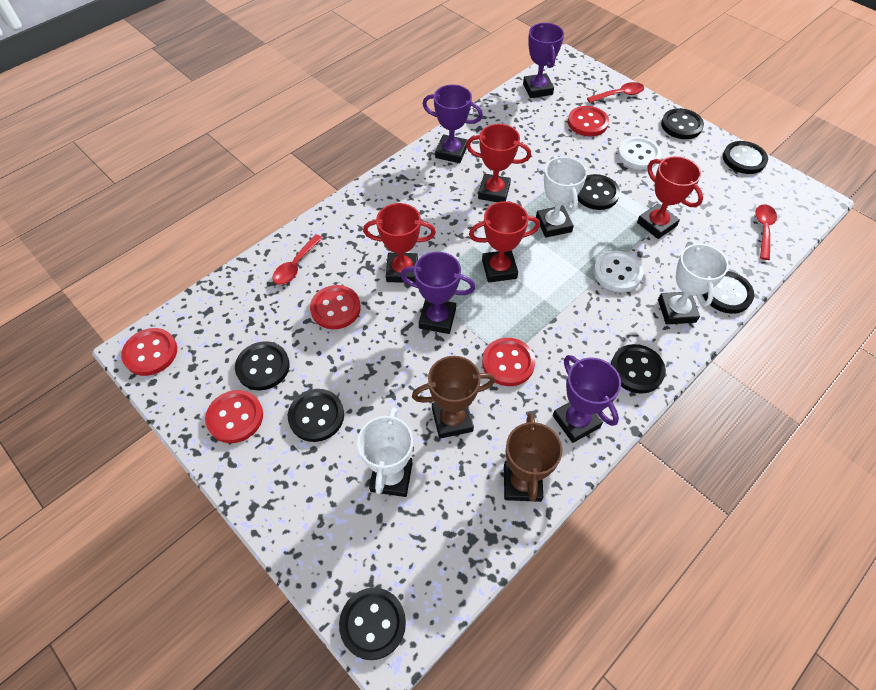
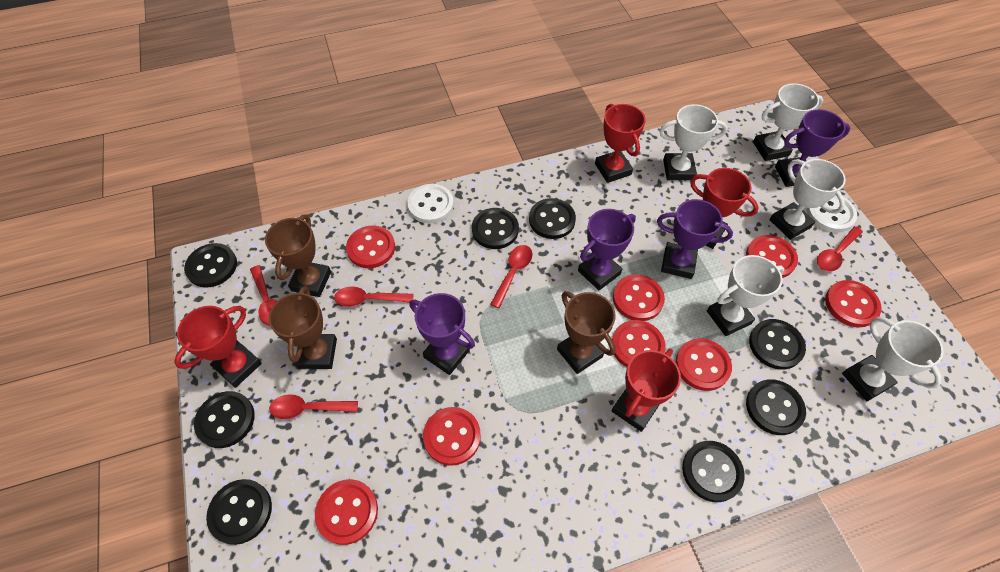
brown trophy: [412,356,495,439] [504,413,562,502] = 2 -> [265,215,331,297] [269,286,337,369] [557,291,616,374] = 3
red button: [121,328,177,376] [205,390,263,443] [310,285,361,329] [482,338,535,386] [568,106,609,137] = 5 -> [315,479,378,545] [346,225,395,268] [423,407,481,466] [612,320,666,367] [613,274,665,321] [676,339,732,391] [746,235,798,278] [825,280,881,327] = 8
red spoon: [273,234,323,285] [587,82,644,103] [755,204,777,260] = 3 -> [250,265,277,326] [269,394,358,419] [334,286,414,307] [490,245,533,308] [817,226,863,272] = 5
white trophy: [357,407,413,497] [536,156,587,237] [658,241,729,324] = 3 -> [659,104,727,180] [707,255,784,336] [753,83,823,161] [769,159,846,240] [842,317,943,401] = 5

